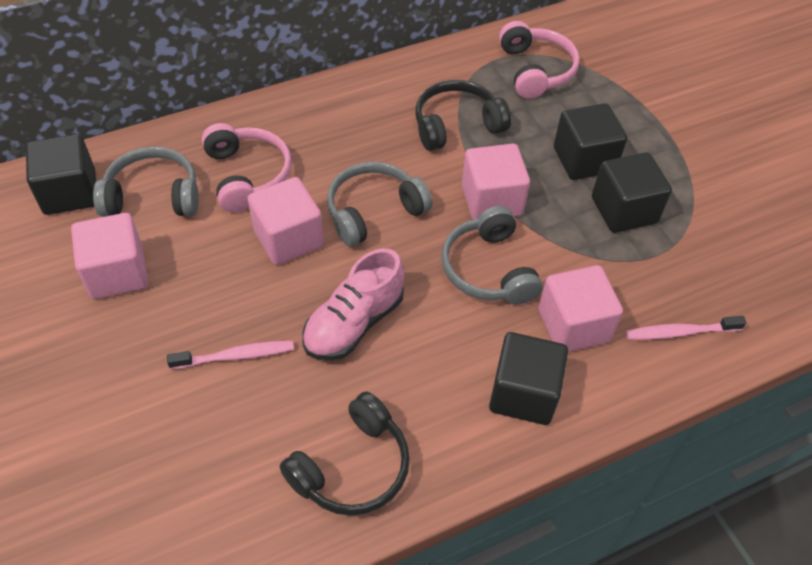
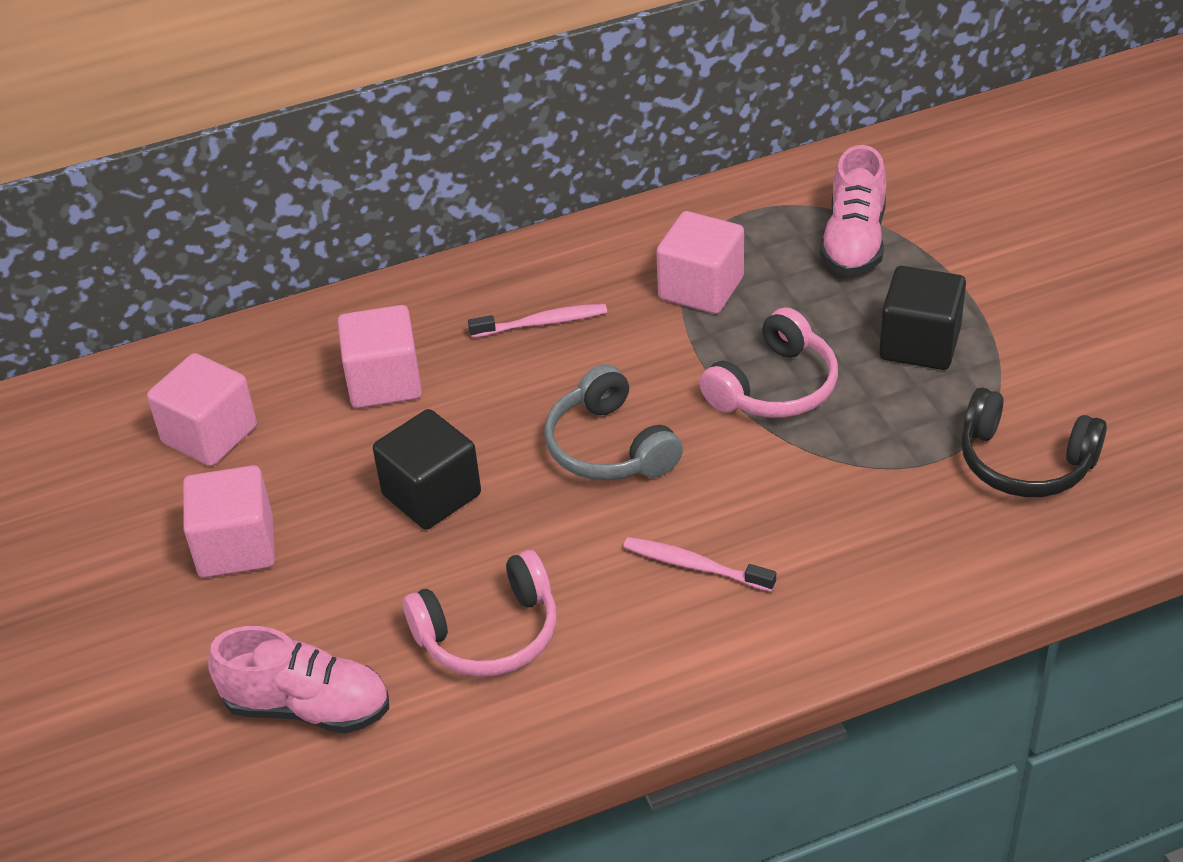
black cube: [26,134,96,215] [489,332,568,425] [554,103,627,180] [592,152,672,233] = 4 -> [373,409,481,530] [879,266,966,370] = 2
black headphones: [280,392,410,516] [415,80,511,151] = 2 -> [961,387,1107,497] = 1
grey headphones: [93,146,199,217] [327,162,432,247] [441,206,543,305] = 3 -> [544,364,683,480] = 1
pink shoe: [302,248,404,360] = 1 -> [208,626,389,734] [820,145,886,275] = 2

